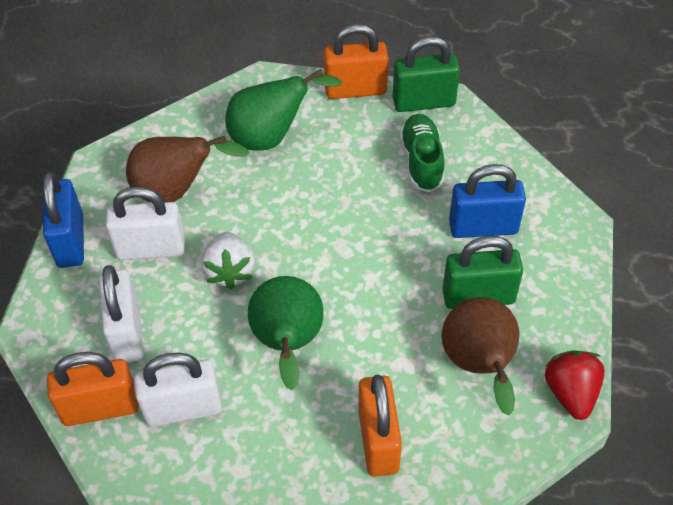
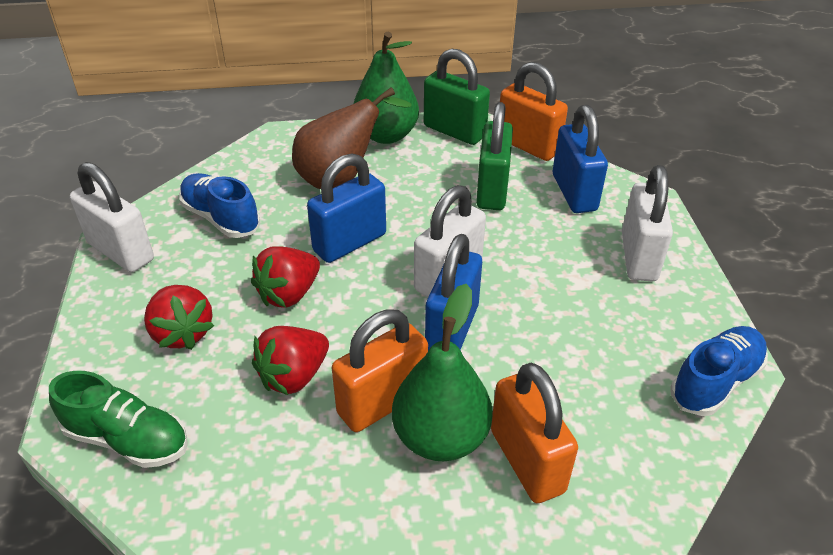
blue padlock: [43,172,84,268] [449,164,526,238] = 2 -> [307,153,386,263] [425,234,482,351] [553,105,608,213] = 3
blue shoe: none = 0 -> [179,173,260,238] [670,326,768,416] = 2
brown pear: [126,136,249,203] [441,297,520,416] = 2 -> [292,87,411,189] = 1
red strawberry: [545,351,605,420] = 1 -> [144,285,214,350] [251,246,320,308] [252,326,329,396] = 3
white strawberry: [201,232,255,290] = 1 -> none = 0

